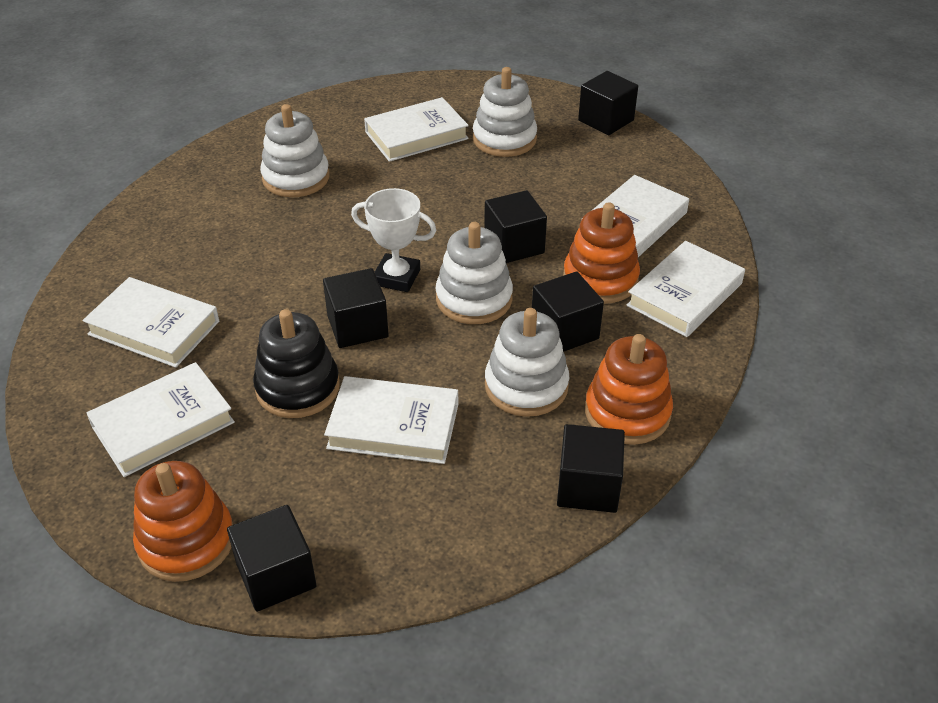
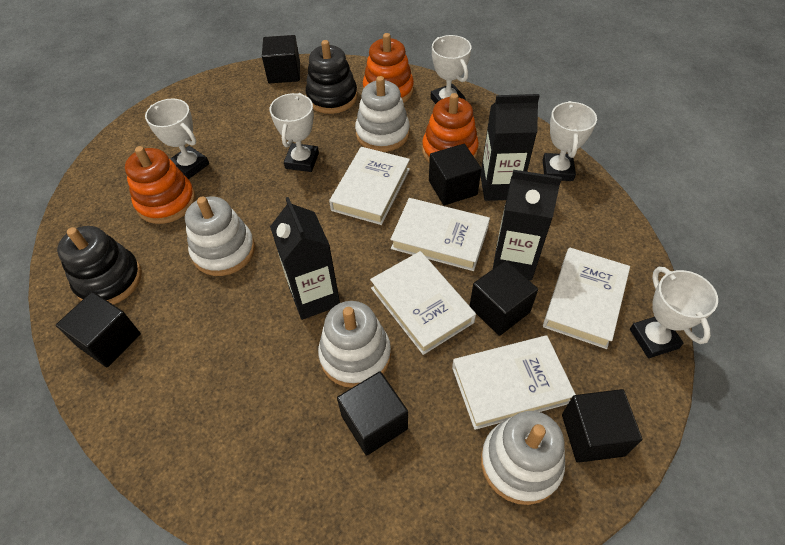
black carton: none = 0 -> [270,197,340,320] [481,94,540,201] [493,170,562,280] = 3
black stacking toy: [253,309,340,418] = 1 -> [57,226,142,304] [305,40,358,114] = 2
white book: [83,277,219,368] [87,362,235,477] [324,376,459,464] [364,97,469,162] [581,175,689,257] [627,241,745,337] = 6 -> [329,147,410,225] [370,251,476,355] [390,198,490,271] [452,335,576,430] [543,247,630,349] = 5
white trophy: [351,188,437,292] = 1 -> [145,98,209,179] [270,93,319,172] [430,35,471,104] [543,101,597,181] [630,267,718,358] = 5

